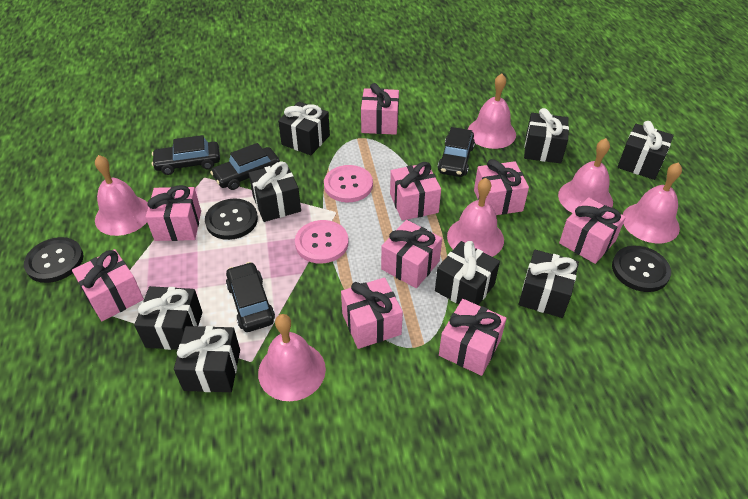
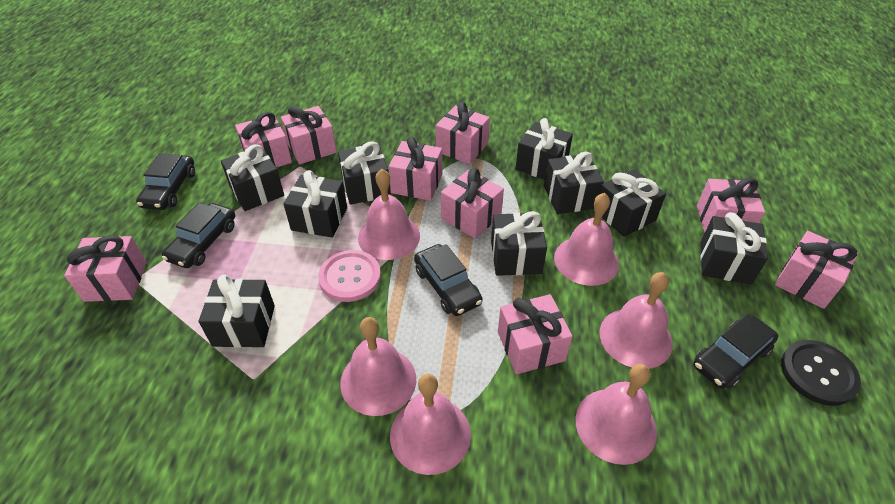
black button: [24,237,83,283] [205,198,258,240] [612,246,671,292] = 3 -> [781,340,861,406] = 1
black gift: [134,286,202,350] [174,326,240,392] [248,162,301,222] [278,101,330,155] [435,241,500,305] [519,250,579,318] [524,108,569,164] [617,121,674,180] = 8 -> [199,274,275,348] [221,144,284,211] [284,170,347,238] [338,141,391,205] [491,211,547,276] [516,118,573,180] [544,152,604,214] [599,169,666,237] [700,212,768,284] = 9
pink button: [295,220,349,264] [324,165,373,202] = 2 -> [318,250,381,302] = 1

